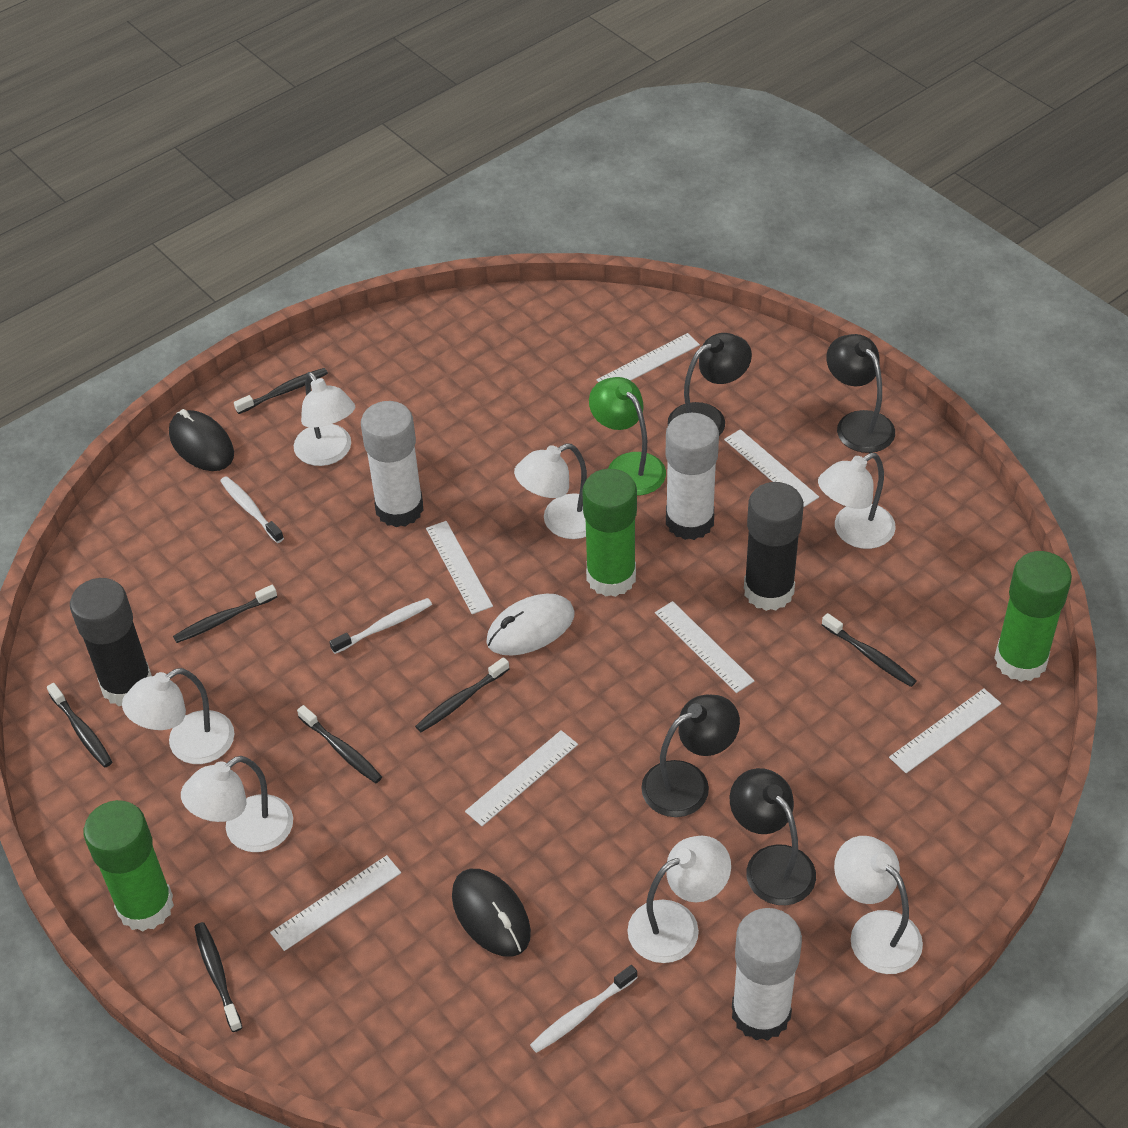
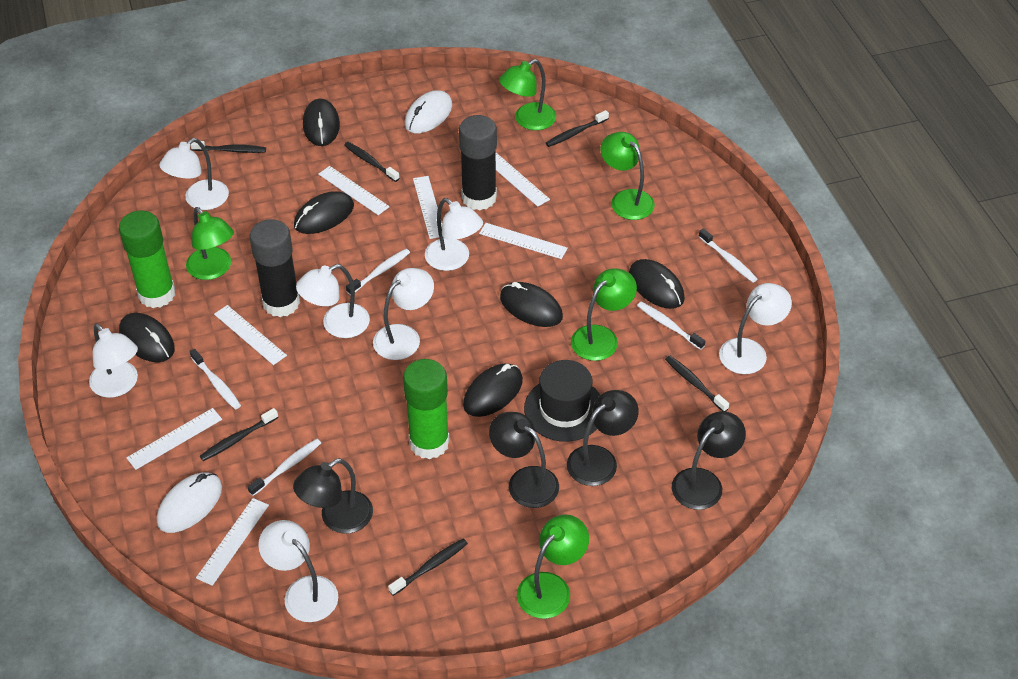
black hat: none = 0 -> [524,360,600,442] = 1
black mouse: [169,409,234,471] [452,869,531,957] = 2 -> [119,313,175,362] [294,191,354,234] [303,99,340,146] [463,363,523,417] [500,282,563,327] [629,259,685,309] = 6
black toothbrush: [47,683,112,767] [173,585,277,643] [194,922,243,1032] [234,368,328,414] [297,705,382,783] [415,657,509,732] [822,613,917,687] = 7 -> [190,141,266,153] [200,408,278,461] [344,142,400,182] [388,539,468,596] [546,110,609,147] [665,356,729,412] = 6
green glue stick: [84,800,174,932] [582,469,637,597] [994,551,1072,682] = 3 -> [119,210,175,308] [403,359,450,459] = 2
green lamp: [589,377,666,496] = 1 -> [186,207,234,280] [499,59,556,130] [517,515,589,619] [571,268,637,361] [600,132,655,220] = 5
white glue stick: [361,401,424,527] [666,413,719,540] [732,908,802,1041] = 3 -> none = 0
white mouse: [486,594,575,656] = 1 -> [157,472,222,533] [405,90,452,133] = 2
white toothbrush: [220,476,284,543] [330,598,432,654] [530,965,638,1053] = 3 -> [190,349,241,410] [248,439,321,496] [346,249,410,295] [637,302,705,350] [698,228,757,282] = 5

